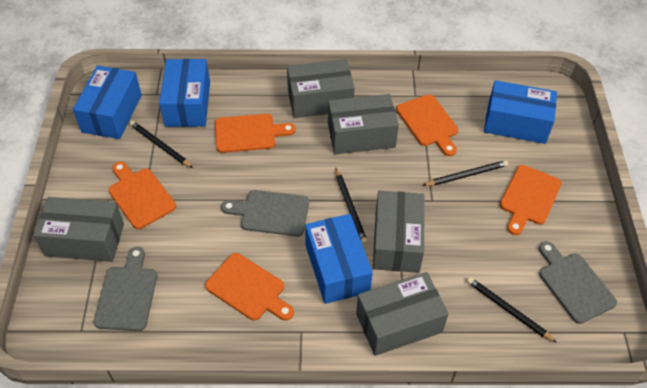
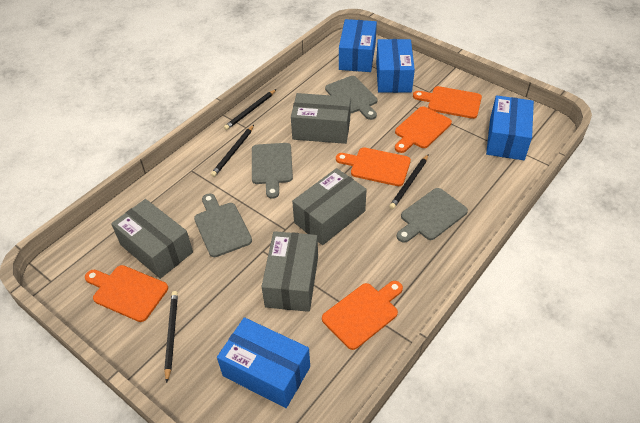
grey box: [33,197,124,262] [287,59,355,118] [328,94,399,154] [356,272,449,356] [373,190,425,273] = 5 -> [111,199,193,279] [261,231,318,312] [291,93,351,144] [292,168,367,245] = 4
grey cutting board: [94,247,157,331] [221,190,309,236] [539,241,617,324] = 3 -> [194,193,252,257] [252,143,293,199] [325,76,377,120] [396,188,468,243] = 4

